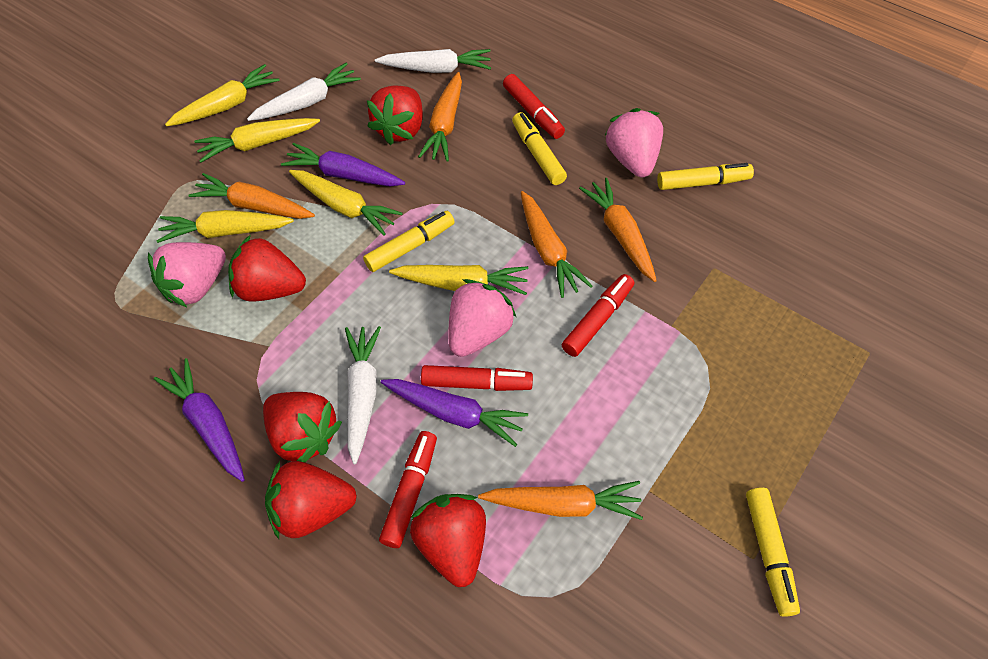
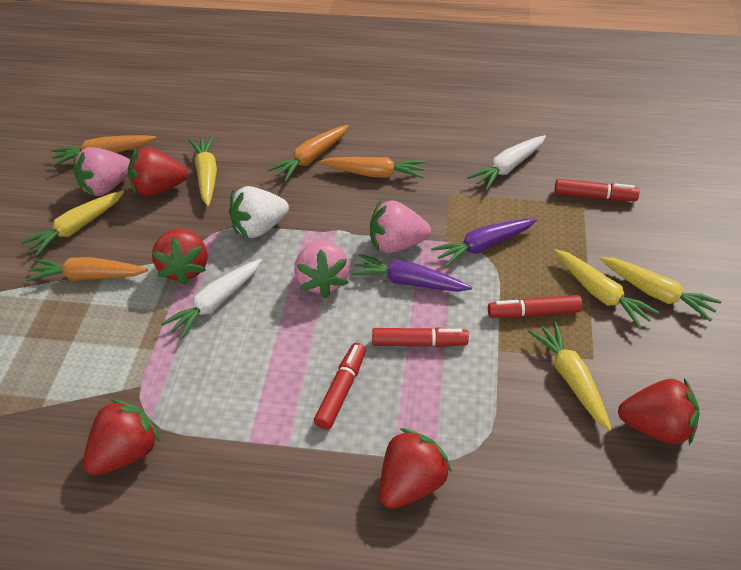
orange carrot: [188,173,315,219] [418,72,462,162] [478,481,643,520] [521,191,592,298] [579,178,657,282] = 5 -> [26,257,148,281] [51,135,156,166] [268,125,349,182] [319,157,425,178] = 4
purple carrot: [154,358,245,482] [281,143,405,187] [381,379,528,447] = 3 -> [351,254,472,292] [431,218,537,268] = 2
white carrot: [247,63,361,121] [345,326,381,464] [375,49,491,73] = 3 -> [161,259,262,340] [467,135,546,190] = 2
white strawberry: none = 0 -> [229,186,289,238] = 1
yellow marker: [363,211,455,272] [512,112,567,185] [657,163,754,190] [746,488,800,617] = 4 -> none = 0

